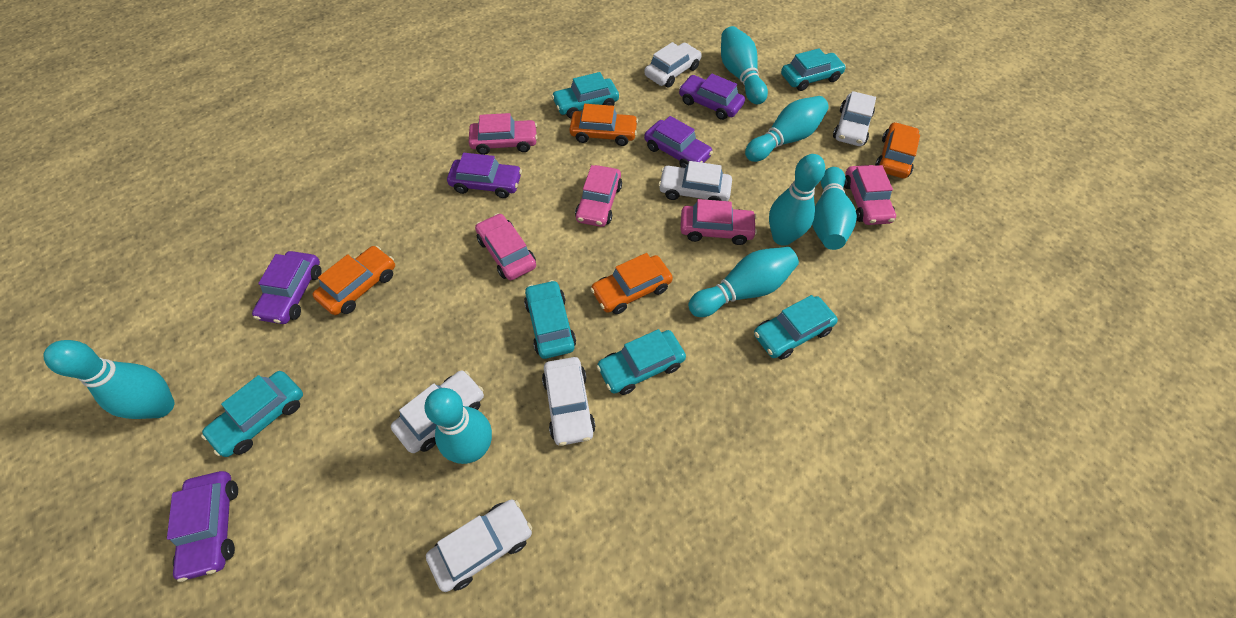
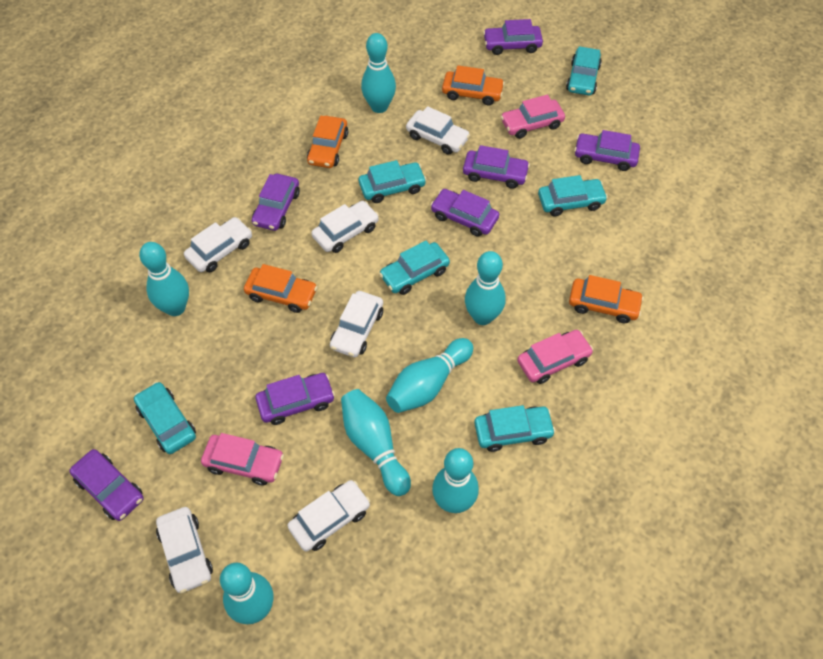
pink car: [469,113,537,155] [475,213,536,280] [575,165,622,227] [681,199,757,245] [844,165,896,225] = 5 -> [201,433,284,485] [501,95,565,139] [517,330,593,384] = 3
purple car: [167,471,238,582] [252,251,322,324] [447,153,522,198] [644,116,713,168] [679,74,745,120] = 5 -> [69,449,144,521] [252,174,300,231] [255,373,335,425] [431,189,499,237] [463,145,530,189] [483,19,543,55] [574,130,640,171] = 7

